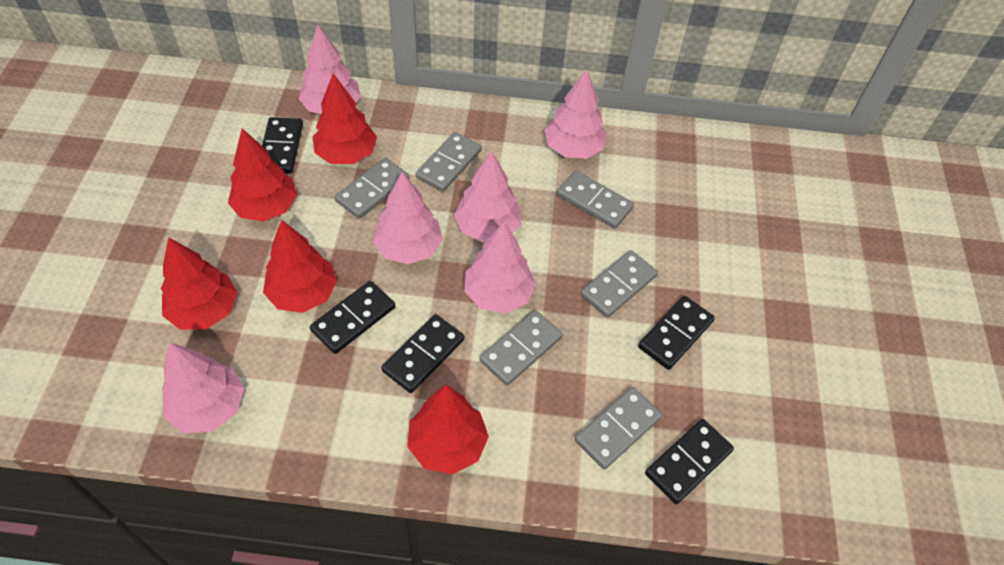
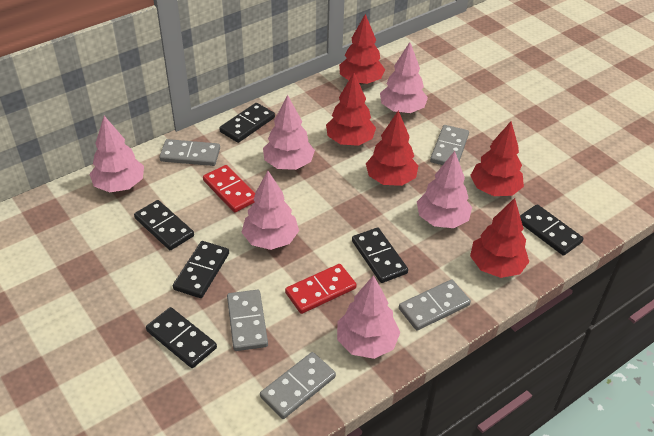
black domino: [262,117,303,174] [310,281,395,354] [381,314,464,393] [638,296,715,370] [645,419,734,504] = 5 -> [134,200,194,250] [146,307,217,368] [173,241,229,298] [219,103,275,143] [352,228,408,283] [520,204,583,256] = 6
grey domino: [335,158,410,219] [415,132,482,192] [480,310,563,386] [557,171,634,229] [575,387,662,469] [581,250,658,318] = 6 -> [159,139,220,166] [227,290,268,351] [260,352,336,419] [399,279,471,330] [430,125,469,165] = 5
red domino: none = 0 -> [203,165,255,212] [285,264,357,314] = 2

